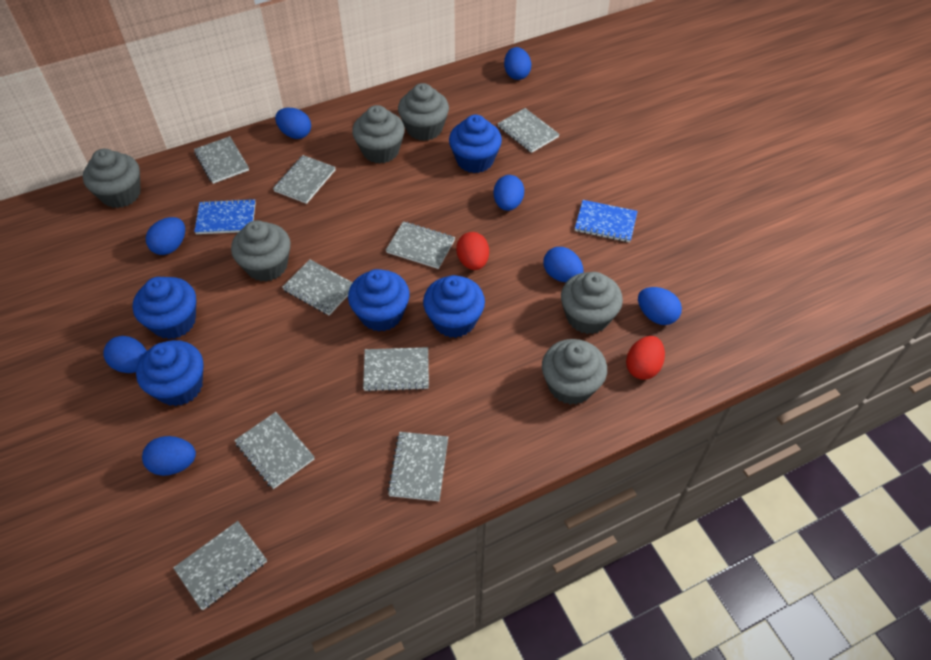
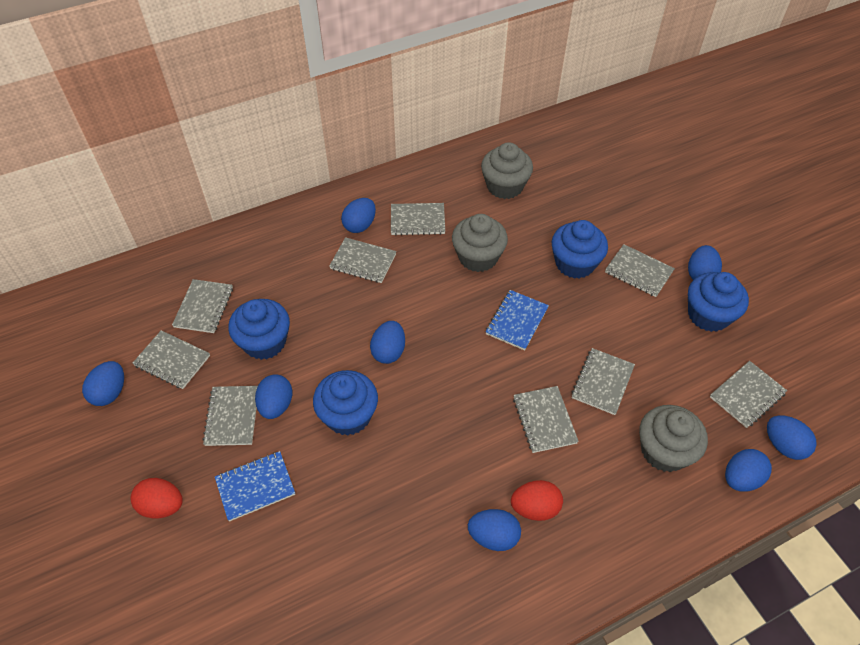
blue cupcake: [133,277,196,339] [136,340,204,406] [348,269,410,332] [423,275,485,338] [449,115,502,173] = 5 -> [228,299,290,360] [313,370,378,436] [552,220,608,279] [688,272,749,332] = 4
grey cupcake: [83,149,141,208] [231,220,291,282] [352,105,405,164] [398,83,449,141] [542,339,607,405] [561,272,623,334] = 6 -> [452,214,508,272] [481,142,533,199] [639,405,708,472] = 3

